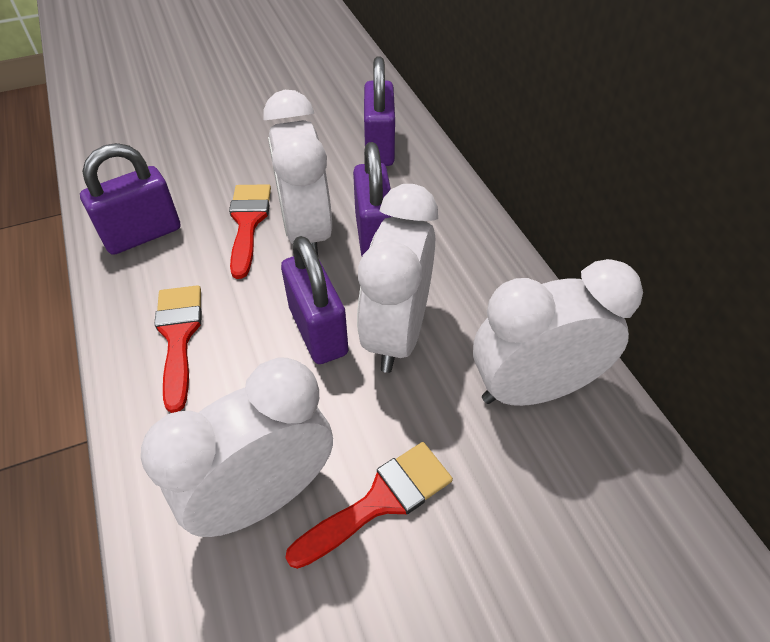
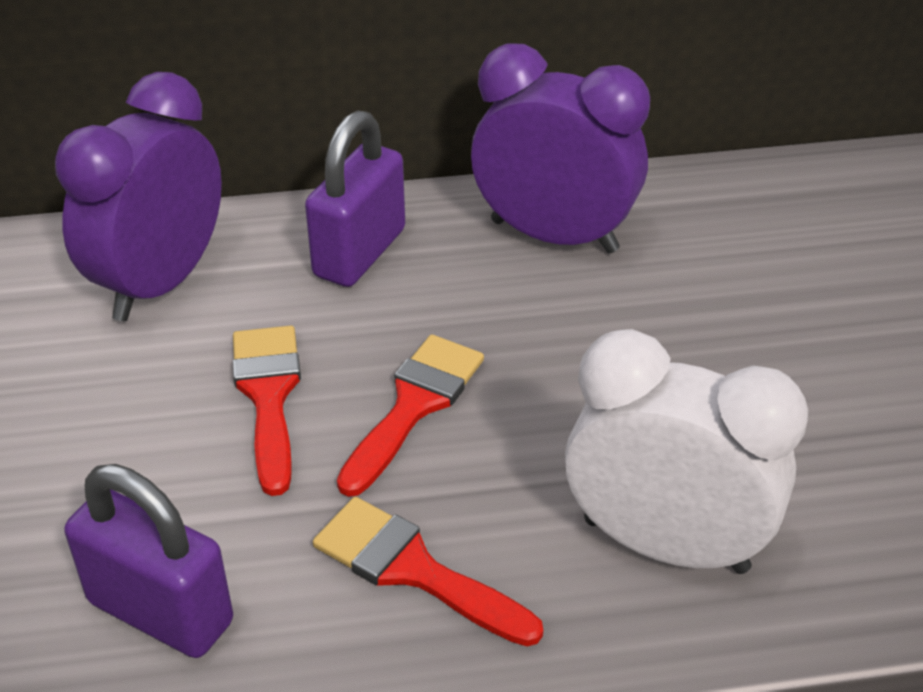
purple clock: none = 0 -> [55,72,222,321] [471,43,650,253] = 2
purple padlock: [80,143,180,255] [281,236,349,364] [353,142,392,256] [364,56,395,166] = 4 -> [64,464,233,658] [305,110,405,287] = 2
white clock: [141,357,333,537] [264,90,332,256] [357,184,438,373] [473,259,643,406] = 4 -> [565,329,808,574] = 1

